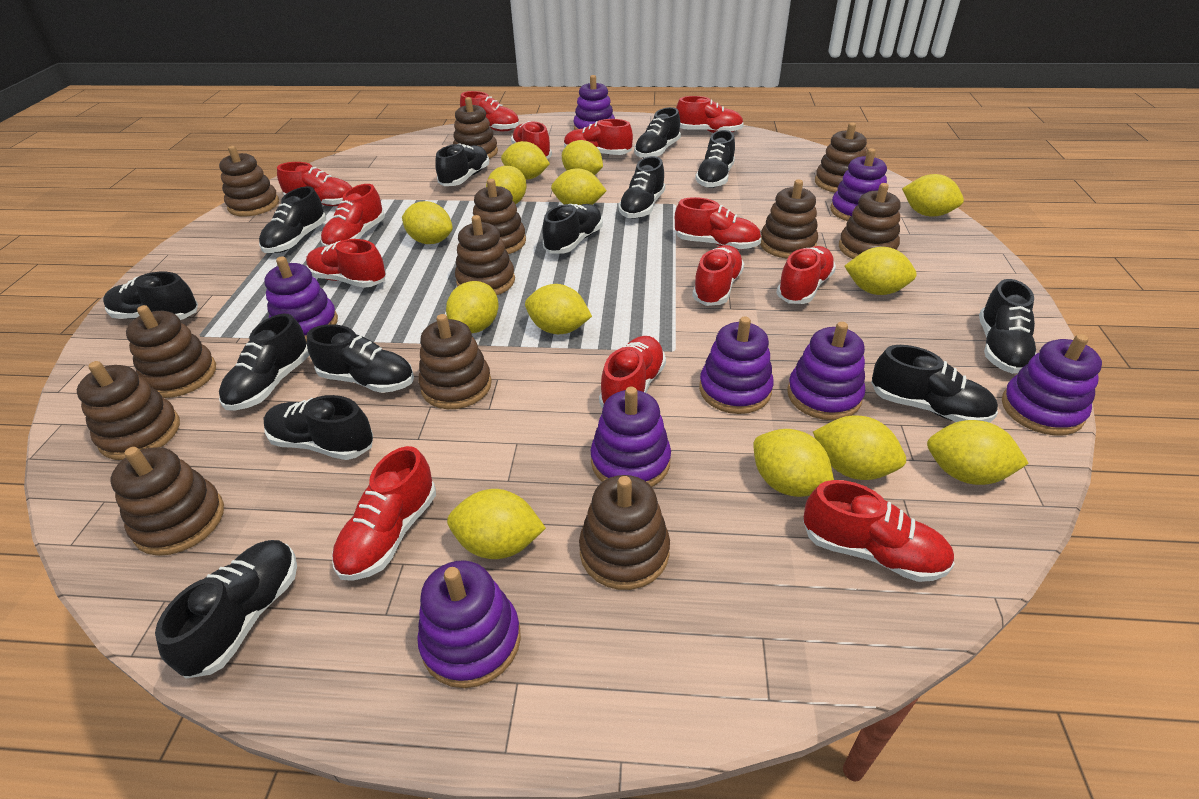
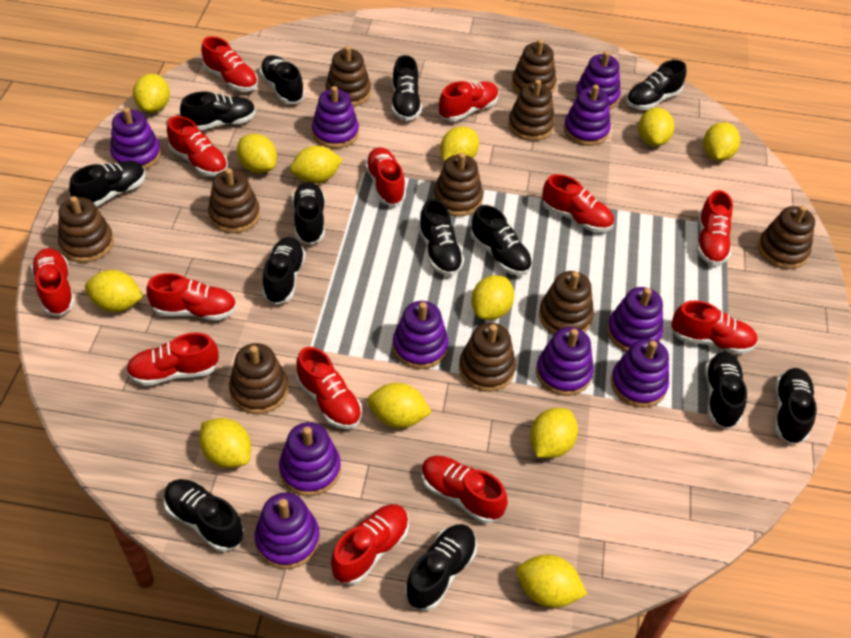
brown stacking toy: [77,361,180,460] [111,447,224,556] [126,305,216,398] [219,146,279,217] [419,314,492,409] [453,97,498,159] [455,215,515,295] [473,179,526,254] [579,475,670,590] [760,179,818,259] [815,122,867,193] [839,183,901,259] = 12 -> [58,196,114,263] [208,168,260,233] [229,343,288,414] [326,46,371,106] [433,153,483,216] [459,323,516,392] [508,80,555,141] [511,39,556,94] [539,271,594,334] [758,205,815,269] = 10
purple stacking toy: [264,256,338,342] [417,560,521,688] [573,75,615,130] [591,387,671,487] [699,317,774,414] [787,322,865,420] [830,148,887,221] [1002,334,1102,436] = 8 -> [110,107,161,170] [255,492,320,569] [279,422,341,496] [312,86,359,148] [393,301,449,369] [536,327,594,396] [564,85,611,146] [575,51,621,109] [607,287,663,352] [611,338,669,407] = 10
yellow lemon: [402,201,453,244] [446,281,499,333] [447,489,546,559] [486,166,527,204] [501,141,550,180] [525,284,592,334] [551,168,607,205] [562,140,603,175] [753,429,834,497] [813,416,906,480] [844,247,917,295] [902,174,964,216] [927,420,1029,485] = 13 -> [85,270,144,312] [133,74,170,113] [199,418,251,468] [237,134,277,173] [290,146,343,184] [368,383,432,428] [440,126,479,161] [471,275,514,320] [516,555,587,608] [530,408,578,458] [638,108,675,146] [703,122,740,161] = 12

